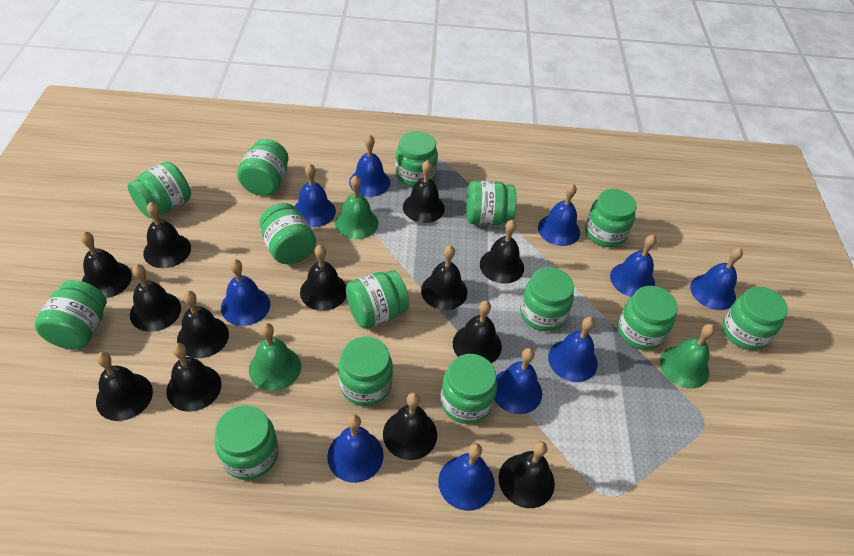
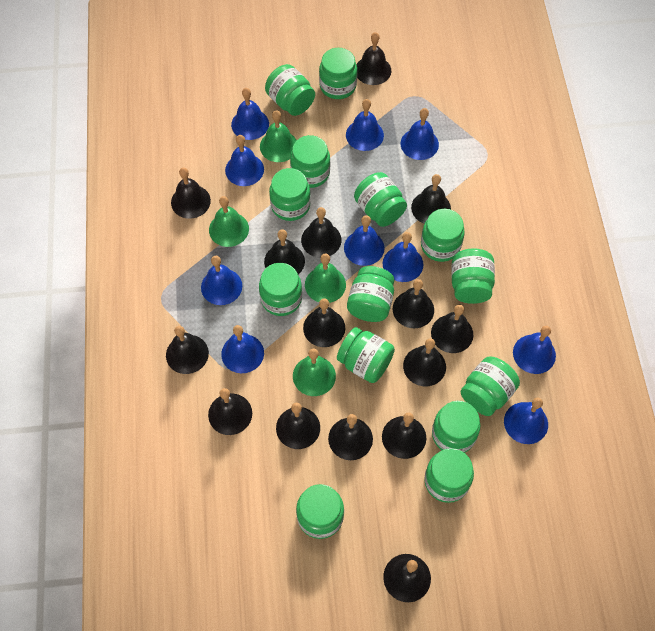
black bell: [80,232,132,298] [96,352,153,421] [130,264,181,332] [143,202,191,268] [166,343,221,412] [177,291,229,358] [300,245,347,311] [383,392,437,460] [403,160,445,223] [421,245,467,310] [453,300,502,363] [480,220,524,284] [499,441,555,508] = 13 -> [166,326,209,374] [171,168,211,219] [208,388,252,435] [264,229,305,275] [276,403,320,449] [301,207,341,258] [303,298,345,347] [328,414,373,460] [356,32,391,85] [382,412,426,459] [383,554,431,602] [393,279,434,328] [403,338,446,386] [411,174,451,224] [431,304,473,353] = 15
green bell: [249,323,301,391] [335,175,379,239] [660,324,715,389] = 3 -> [209,196,249,247] [260,110,297,162] [293,349,336,396] [305,254,346,303] = 4

